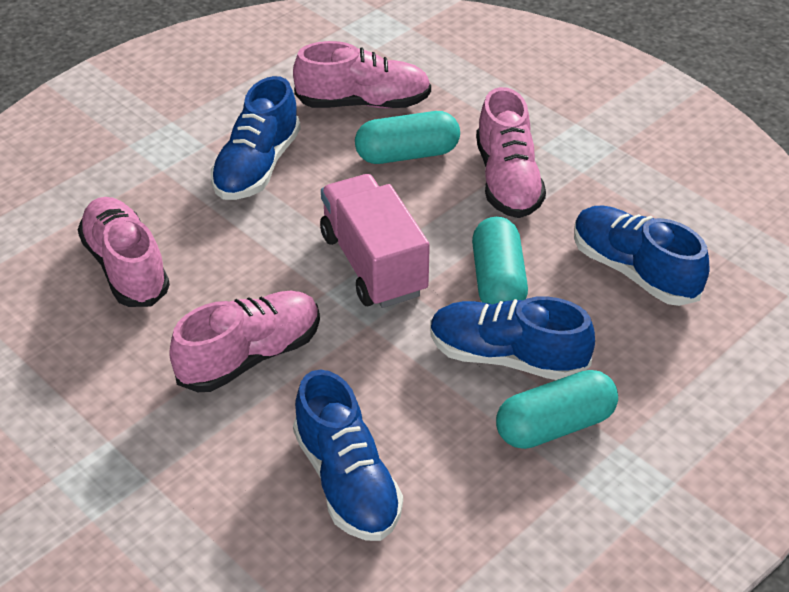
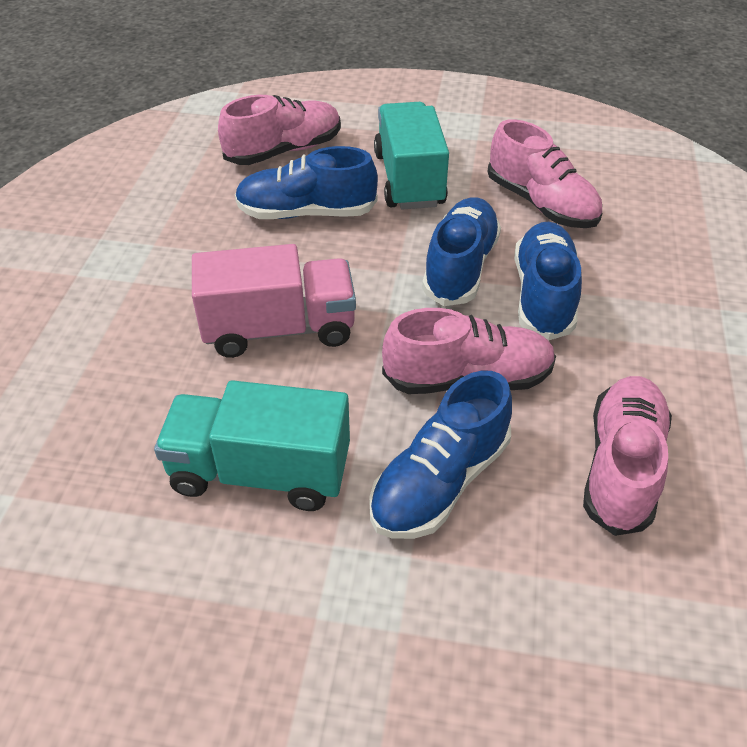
turquoise capsule: [355,111,460,164] [472,217,528,305] [496,370,618,449] = 3 -> none = 0
turquoise truck: none = 0 -> [154,380,350,511] [374,102,449,210] = 2

